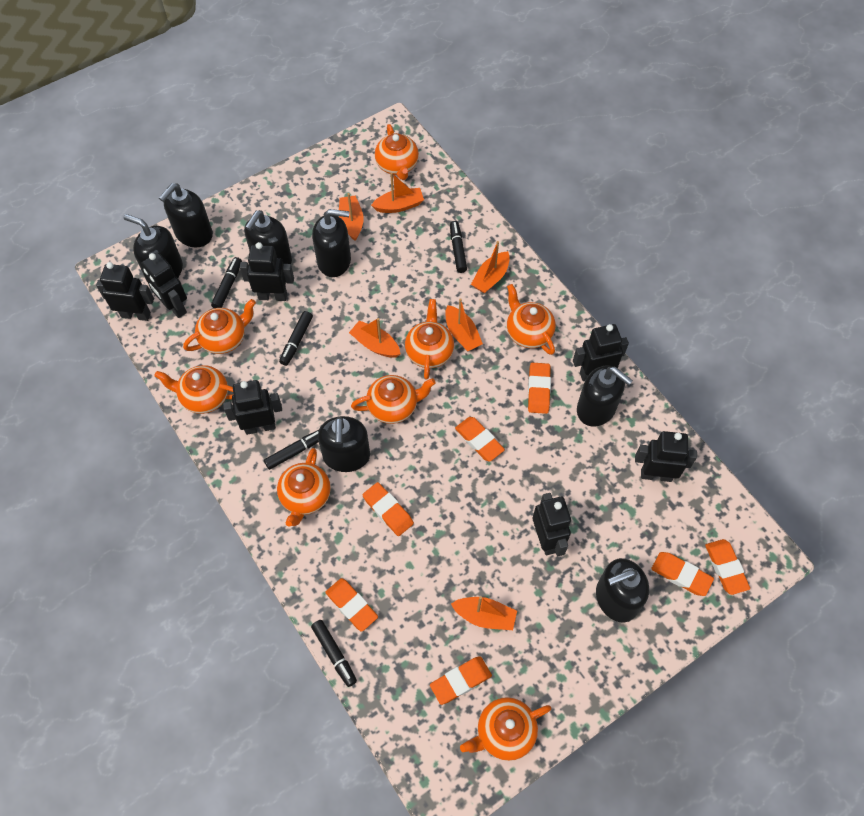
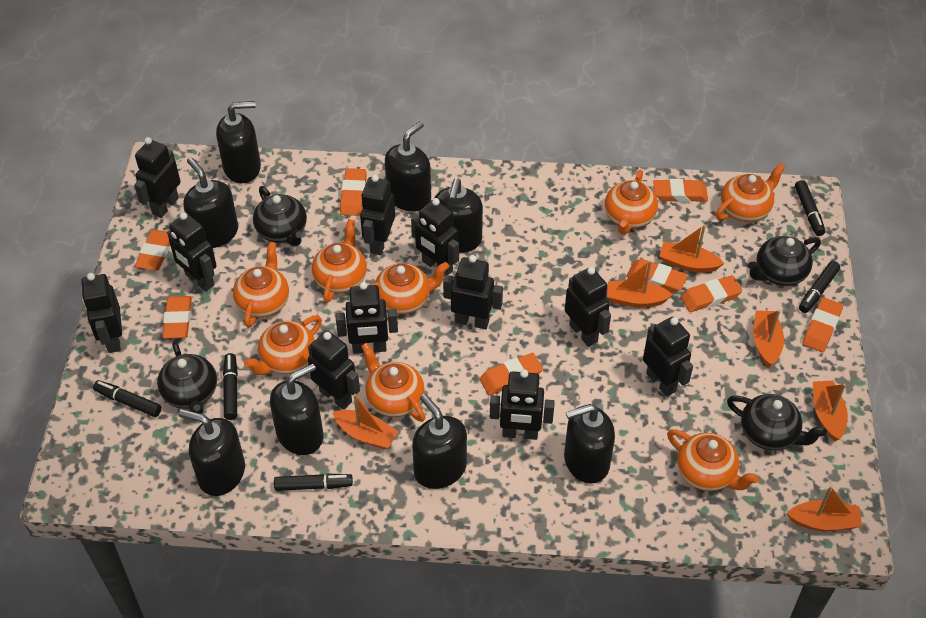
black robot: [96,262,154,321] [142,252,187,318] [223,380,282,435] [240,242,294,301] [533,493,571,556] [573,324,629,381] [635,431,697,482] = 7 -> [81,273,122,353] [134,137,181,218] [167,212,217,291] [308,331,360,410] [336,282,398,354] [360,174,395,255] [411,198,459,277] [443,255,503,329] [490,369,555,440] [565,267,611,347] [643,317,693,397] = 11
black soap dispenser: [124,214,183,281] [159,183,213,247] [244,210,292,264] [312,209,351,277] [318,416,370,472] [577,366,633,427] [596,558,649,622] = 7 -> [179,409,245,496] [183,157,238,248] [216,101,261,183] [270,363,324,455] [385,121,431,212] [412,394,467,489] [434,179,483,253] [564,404,615,484] = 8
black teapot: none = 0 -> [157,341,217,414] [253,186,307,246] [727,394,827,451] [748,236,821,286] = 4
orange eraser: [325,578,378,632] [363,482,414,536] [430,656,492,705] [455,417,505,461] [528,363,551,414] [651,552,714,596] [705,539,750,595] = 7 -> [135,230,170,271] [162,296,192,339] [340,168,367,216] [480,353,543,395] [626,259,688,293] [653,179,708,202] [681,275,742,312] [802,297,843,352] = 8

